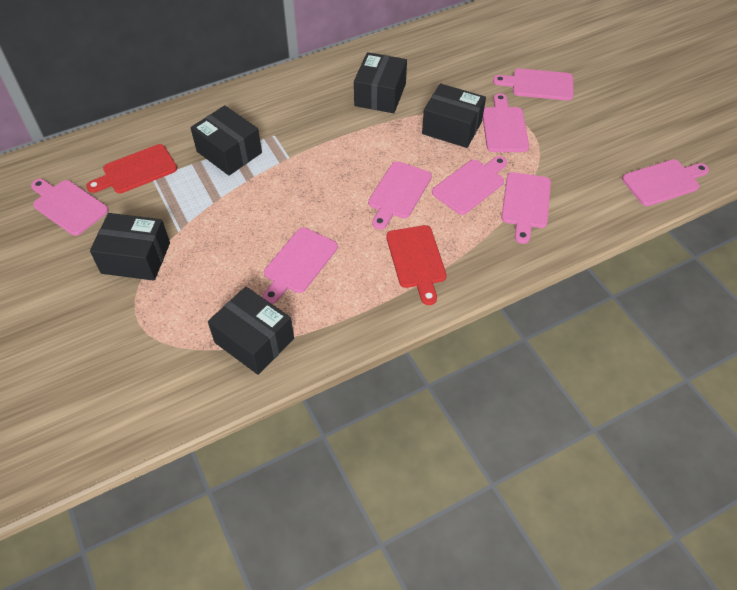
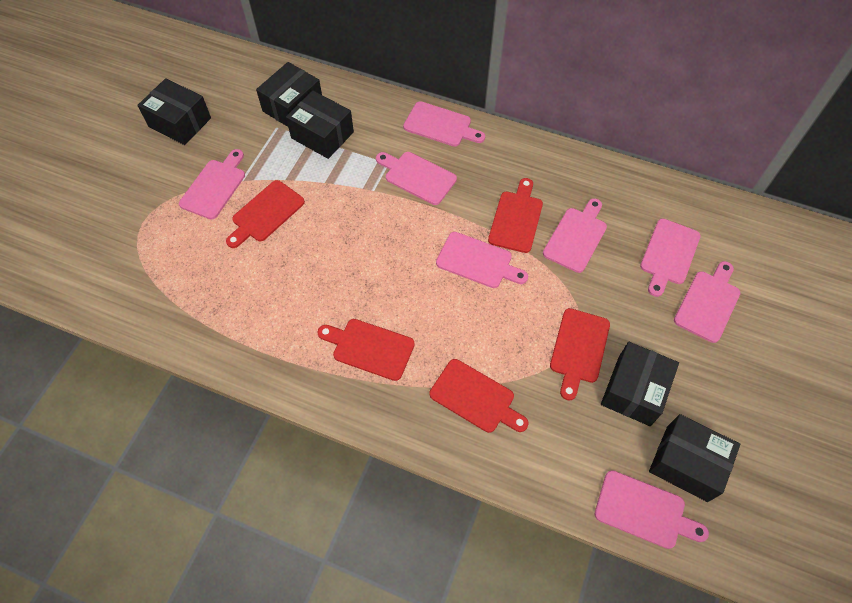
red cutting board: [86,144,177,194] [386,225,447,305] = 2 -> [226,180,305,248] [318,319,415,381] [430,359,529,433] [488,178,543,253] [550,308,610,400] = 5

